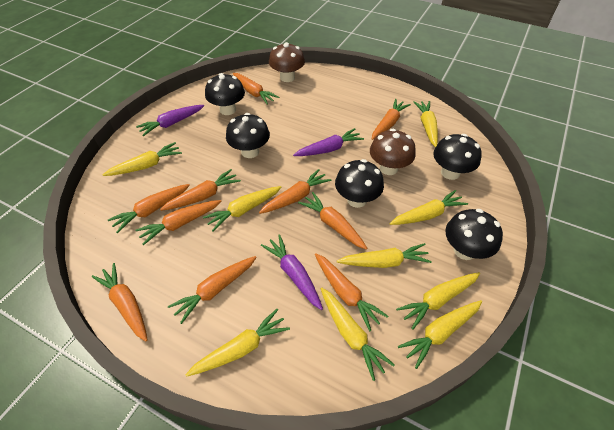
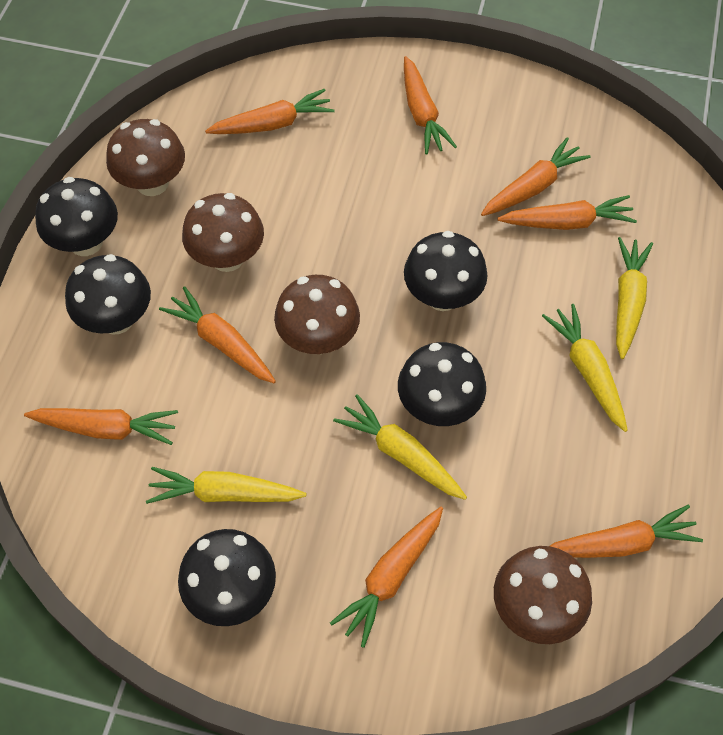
brown mushroom: [269,42,305,82] [370,129,416,175] = 2 -> [106,119,185,196] [182,193,264,272] [274,275,360,354] [494,546,592,644] = 4
orange carrot: [92,263,148,341] [108,184,190,233] [135,200,221,245] [160,169,241,211] [168,256,257,324] [233,73,279,105] [259,169,331,214] [298,192,368,250] [315,253,388,332] [372,99,411,140] = 10 -> [24,408,178,445] [159,286,276,383] [205,89,335,134] [330,507,443,648] [404,56,457,154] [481,137,591,216] [497,195,637,230] [550,505,703,558] = 8
purple carrot: [136,105,204,136] [261,234,323,310] [293,128,364,156] = 3 -> none = 0
yellow carrot: [102,142,182,176] [185,309,290,377] [203,186,281,231] [321,288,395,381] [337,243,432,268] [390,190,468,225] [396,272,480,330] [398,300,482,369] [414,101,438,147] = 9 -> [146,467,306,504] [333,394,467,500] [542,304,628,432] [616,237,653,359] = 4

